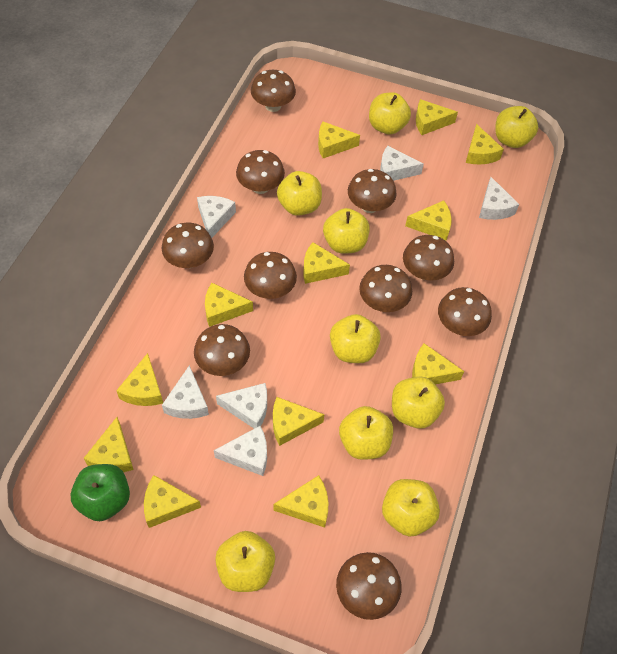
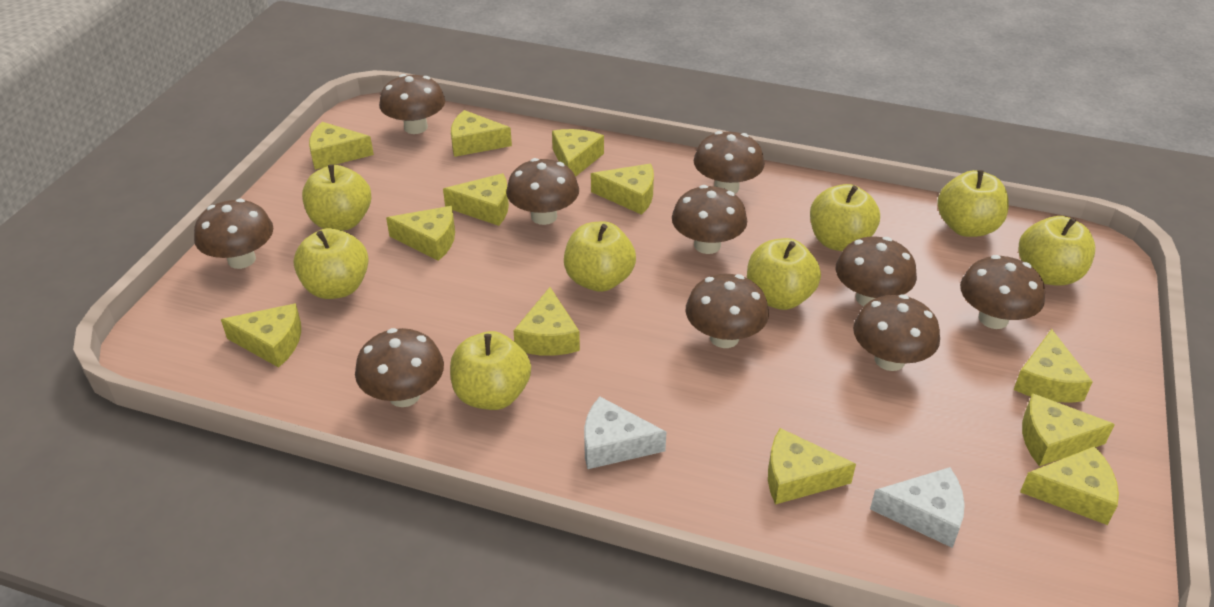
green apple: [70,464,130,521] = 1 -> none = 0
white cheese: [162,365,209,419] [197,196,236,238] [214,426,267,476] [216,383,267,429] [380,146,424,181] [479,177,519,220] = 6 -> [584,397,666,469] [870,467,965,548] = 2
yellow apple: [215,531,275,592] [277,171,322,216] [323,208,370,254] [330,314,381,363] [339,406,393,460] [369,92,411,134] [382,479,440,537] [392,377,445,429] [495,106,538,148] = 9 -> [294,228,369,299] [302,164,371,231] [450,331,531,410] [564,221,636,292] [747,238,821,310] [810,184,880,251] [937,170,1009,237] [1019,216,1095,286] = 8

